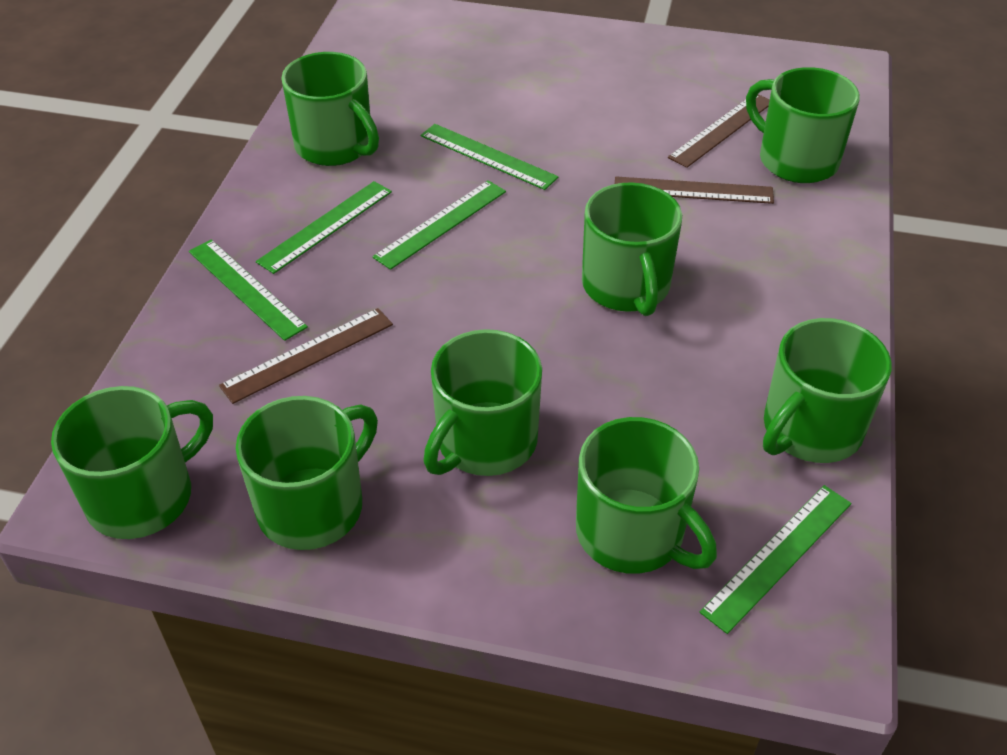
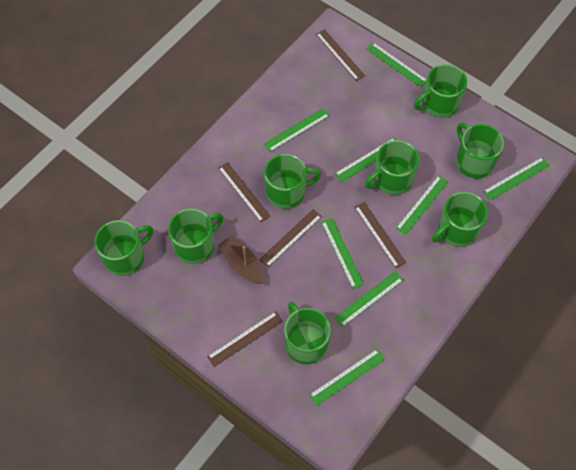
brown boat: none = 0 -> [218,235,263,284] = 1
brown ruler: [219,308,393,404] [615,176,774,204] [668,94,770,168] = 3 -> [207,311,283,367] [218,162,271,223] [259,209,322,267] [316,29,365,81] [354,202,406,268] = 5
green ruler: [189,239,308,341] [256,181,392,274] [372,180,506,270] [421,124,558,190] [700,485,852,634] = 5 -> [264,108,330,152] [309,349,385,406] [321,218,364,289] [334,271,403,327] [335,138,396,182] [366,42,427,87] [396,175,449,235] [483,157,550,200] = 8

